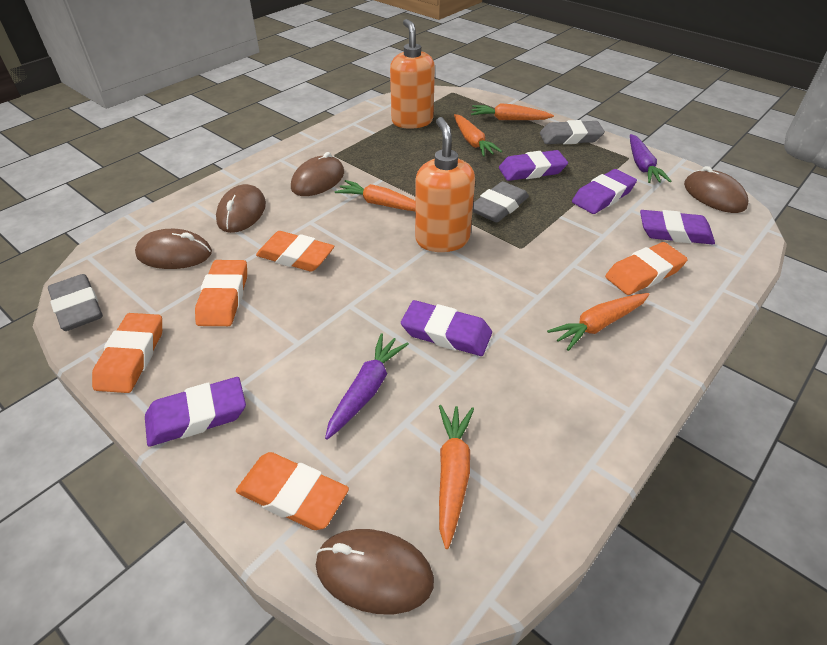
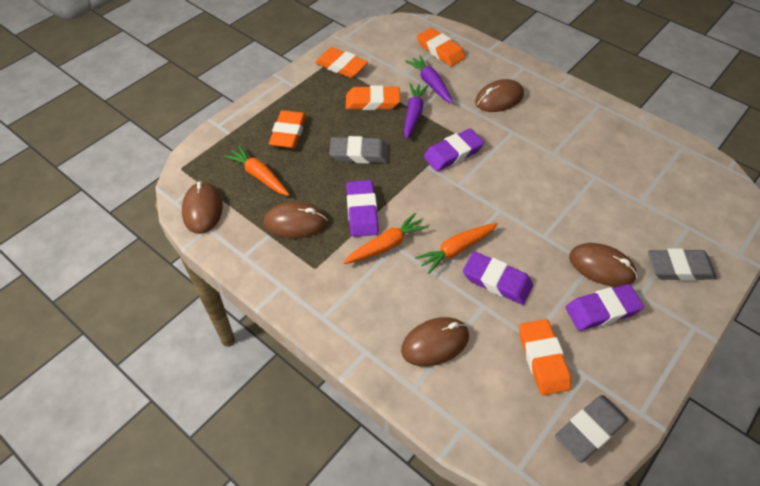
orange carrot: [334,180,415,211] [439,405,474,549] [454,114,503,157] [471,103,554,120] [547,293,649,351] = 5 -> [224,145,290,196] [343,213,428,264] [415,223,498,274] = 3
orange soap dispenser: [390,19,435,129] [415,117,475,252] = 2 -> none = 0
purple eraser: [145,377,246,447] [401,300,492,356] [499,150,568,181] [572,169,637,214] [640,210,715,244] = 5 -> [346,180,379,237] [424,129,484,171] [463,251,533,305] [566,284,644,331] = 4

